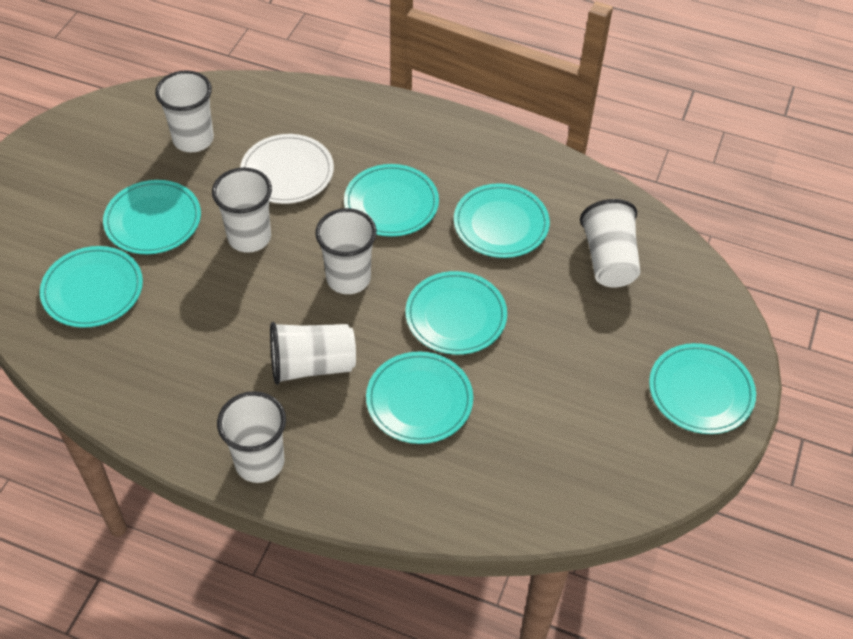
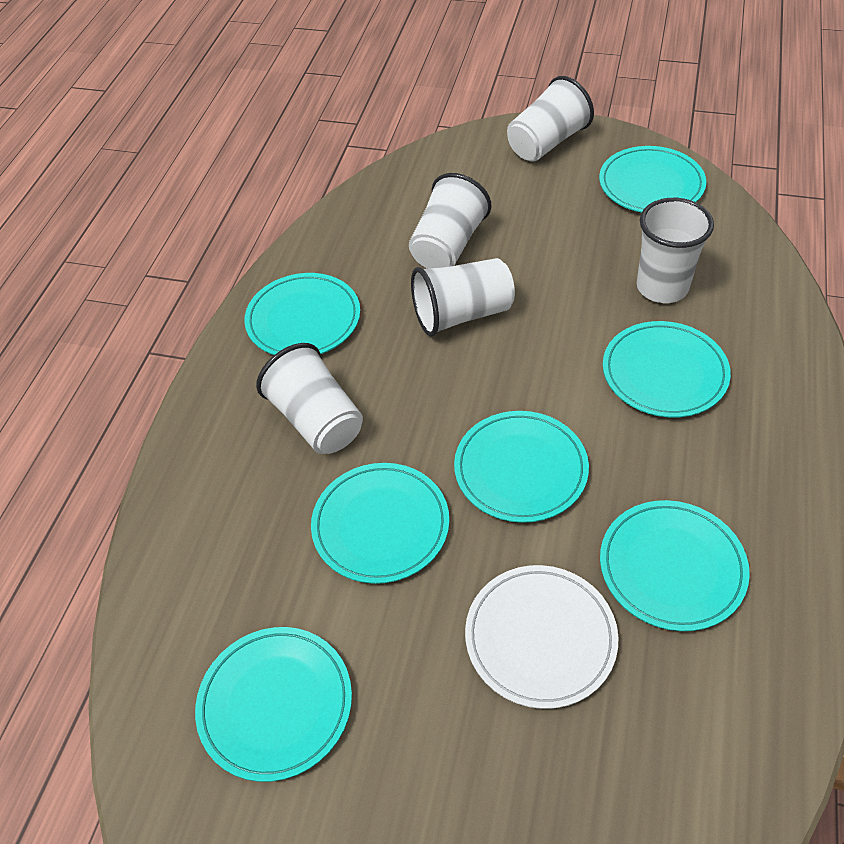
white cup: [155,70,214,152] [212,167,272,253] [217,391,286,483] [270,322,356,385] [315,208,377,294] [580,199,640,288] = 6 -> [256,343,363,454] [409,173,491,269] [411,258,515,337] [507,76,594,162] [637,198,714,303] = 5

